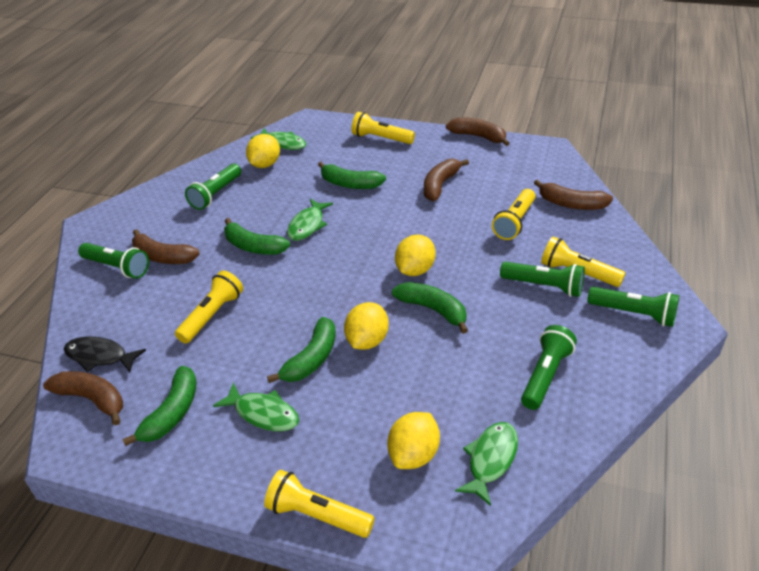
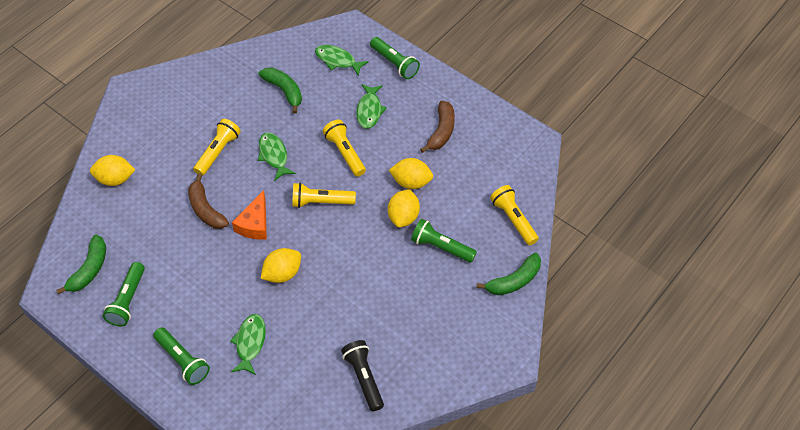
black fish: [64,336,146,372] = 1 -> none = 0
black flashlight: none = 0 -> [341,340,384,411] = 1
brown banana: [43,371,123,426] [132,229,200,264] [424,159,469,201] [446,117,510,146] [534,179,613,210] = 5 -> [188,174,229,229] [420,100,455,153] = 2
green banana: [122,366,197,446] [224,218,290,255] [267,317,336,383] [318,162,386,189] [392,282,468,334] = 5 -> [56,235,106,295] [258,67,302,114] [477,253,541,295] = 3
green flashlight: [78,243,149,279] [185,163,241,210] [500,262,585,297] [521,325,577,410] [587,287,679,327] = 5 -> [103,262,145,326] [153,327,210,385] [370,37,420,79] [411,219,477,263] = 4
orange cheese: none = 0 -> [232,190,267,240] = 1
yellow flashlight: [175,270,243,343] [264,470,375,538] [351,112,415,144] [492,189,536,240] [541,236,626,287] = 5 -> [193,119,241,176] [292,183,356,208] [323,120,366,177] [490,185,539,245] = 4

